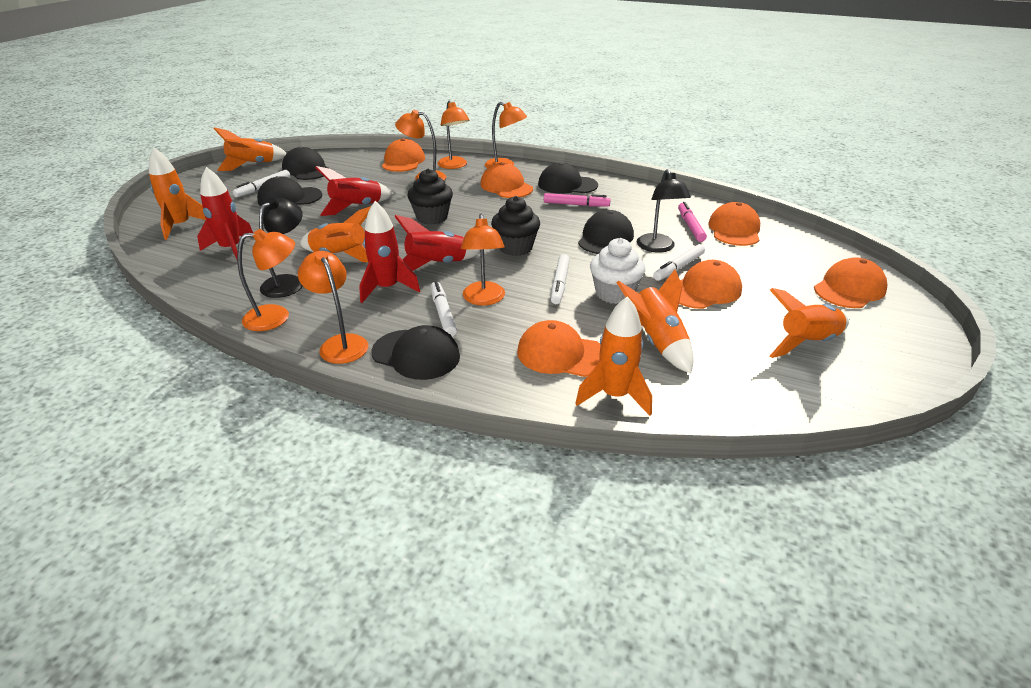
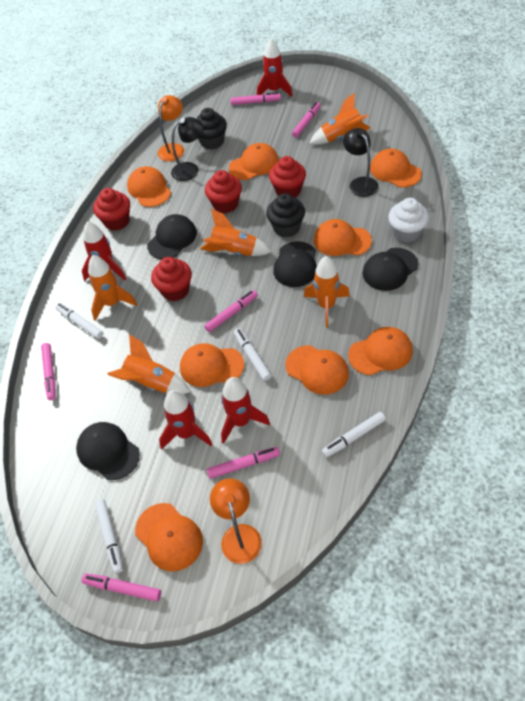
black cap: [257,176,322,206] [282,147,330,180] [371,325,460,380] [538,163,598,194] [578,210,634,254] = 5 -> [76,422,140,480] [147,214,197,259] [274,241,317,287] [362,248,419,291] = 4
orange cap: [382,138,425,172] [480,162,533,198] [517,320,601,377] [679,260,742,309] [708,202,760,246] [814,257,887,308] = 6 -> [127,166,171,207] [135,503,203,572] [180,343,244,387] [229,143,279,180] [285,345,349,395] [314,219,372,256] [348,327,413,375] [370,149,422,188] = 8
orange lamp: [237,229,295,331] [298,251,368,364] [395,110,446,180] [437,101,470,169] [461,214,505,306] [485,102,527,168] = 6 -> [158,95,184,161] [210,478,262,564] = 2
orange rocket: [149,147,206,240] [214,127,287,171] [300,206,371,262] [575,296,652,416] [616,269,694,374] [770,288,849,358] = 6 -> [88,255,137,321] [107,334,191,394] [200,209,272,256] [304,256,350,327] [309,93,371,145] = 5
pink marker: [544,193,611,207] [678,202,707,242] = 2 -> [41,343,56,400] [82,573,161,601] [204,290,258,332] [207,447,280,479] [230,92,281,105] [292,102,321,138] = 6
red cupcake: none = 0 -> [93,188,130,231] [151,257,192,301] [205,170,242,213] [269,156,306,198] = 4

